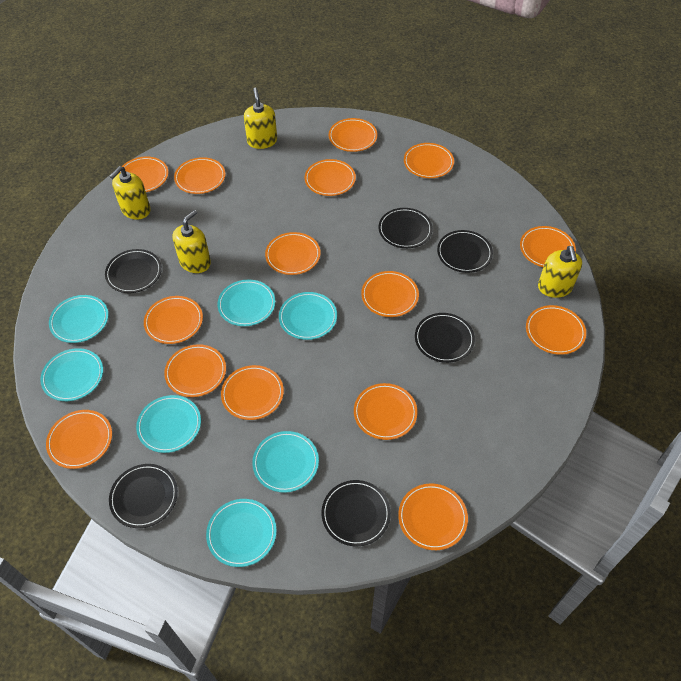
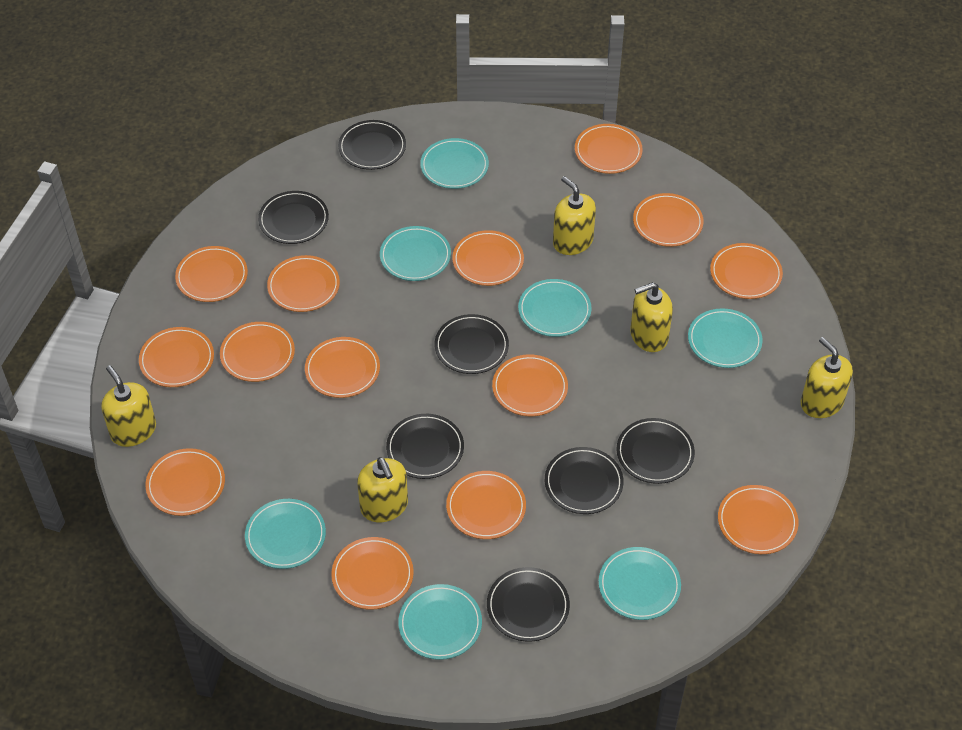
black plate: [105,249,162,293] [109,464,178,528] [322,480,391,546] [379,208,433,248] [415,313,475,363] [437,230,493,273] = 6 -> [258,191,329,244] [338,120,406,170] [386,414,464,479] [435,314,509,374] [487,567,570,642] [545,447,624,514] [617,418,695,484] = 7
orange plate: [46,410,112,469] [118,157,168,192] [144,296,203,344] [164,344,226,397] [174,157,225,194] [221,365,284,420] [265,232,321,275] [305,159,356,196] [329,118,378,152] [354,383,418,440] [361,271,419,317] [398,483,468,550] [404,143,454,178] [520,226,576,267] [526,305,586,355] = 15 -> [139,327,214,387] [145,448,225,516] [175,246,248,302] [220,322,295,382] [267,255,340,312] [305,337,380,398] [331,537,414,610] [446,471,526,539] [452,230,524,286] [492,354,568,416] [575,124,643,174] [633,193,704,247] [710,243,783,299] [718,485,799,554] = 14
yellow soap dispenser: [110,166,151,220] [173,210,211,273] [244,87,277,149] [538,246,582,298] = 4 -> [101,365,156,447] [357,457,408,522] [553,176,596,255] [630,282,673,352] [801,337,853,418] = 5

